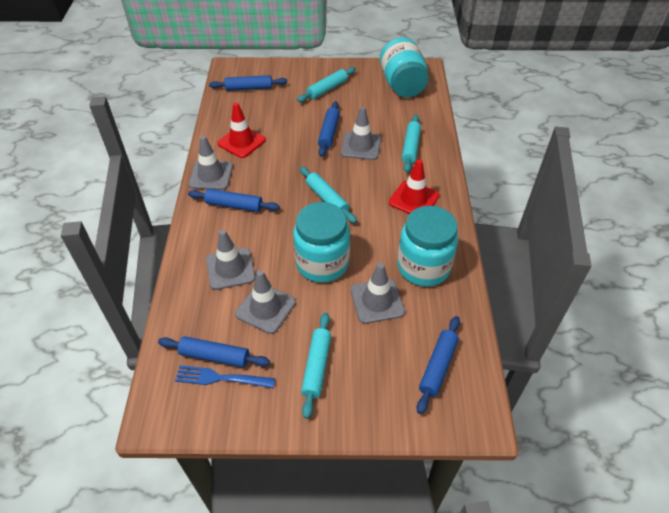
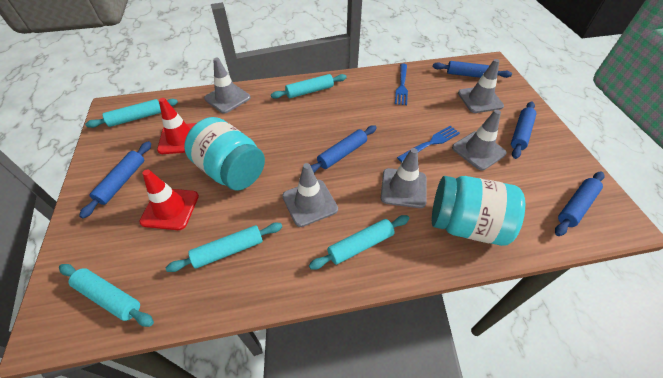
blue fork: [175,365,275,388] = 1 -> [395,64,408,105] [397,126,460,162] = 2
turquoise jar: [293,202,350,283] [380,37,429,98] [397,206,458,287] = 3 -> [184,117,265,190] [432,176,525,246] = 2
turquoise rolling pin: [297,67,356,102] [300,167,357,223] [301,312,331,419] [402,115,421,172] = 4 -> [59,264,154,327] [85,99,178,128] [166,222,282,272] [271,74,347,99] [309,215,409,270] = 5

